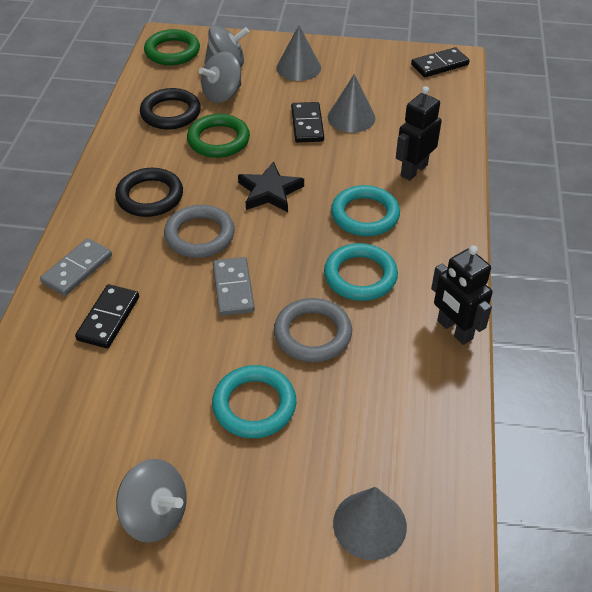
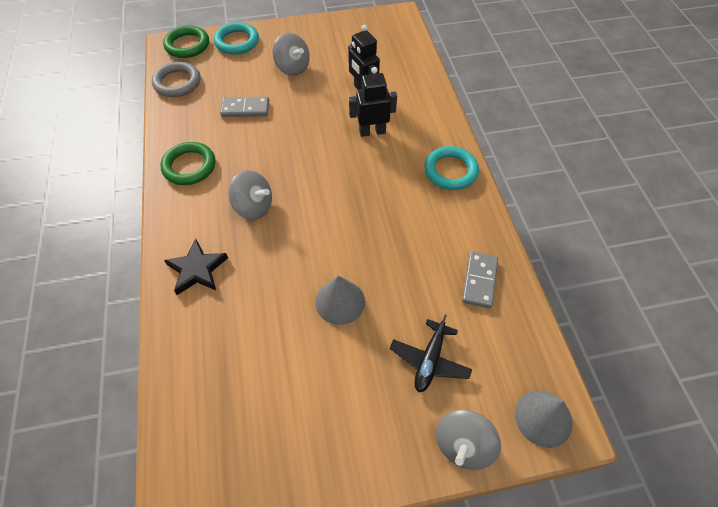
black domino: [75,284,139,348] [291,102,324,143] [411,47,470,77] = 3 -> none = 0
black plane: none = 0 -> [390,314,472,393] = 1
black ring: [115,168,183,217] [140,88,201,129] = 2 -> none = 0
grey cone: [277,25,321,81] [328,74,376,133] [333,487,407,560] = 3 -> [315,276,365,325] [515,390,573,448] = 2
grey ring: [164,205,235,258] [274,298,352,362] = 2 -> [152,62,201,97] = 1
turquoise ring: [212,365,296,438] [324,243,398,301] [331,185,400,236] = 3 -> [214,22,259,54] [424,146,479,190] = 2

